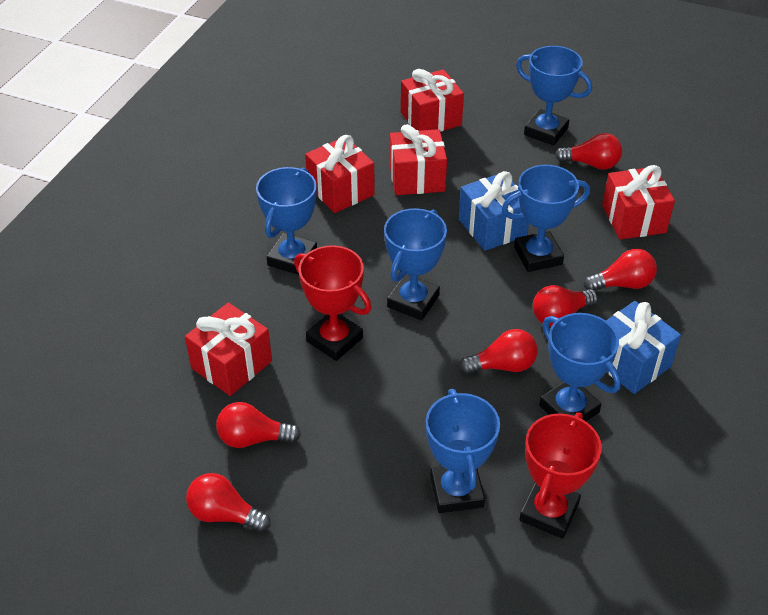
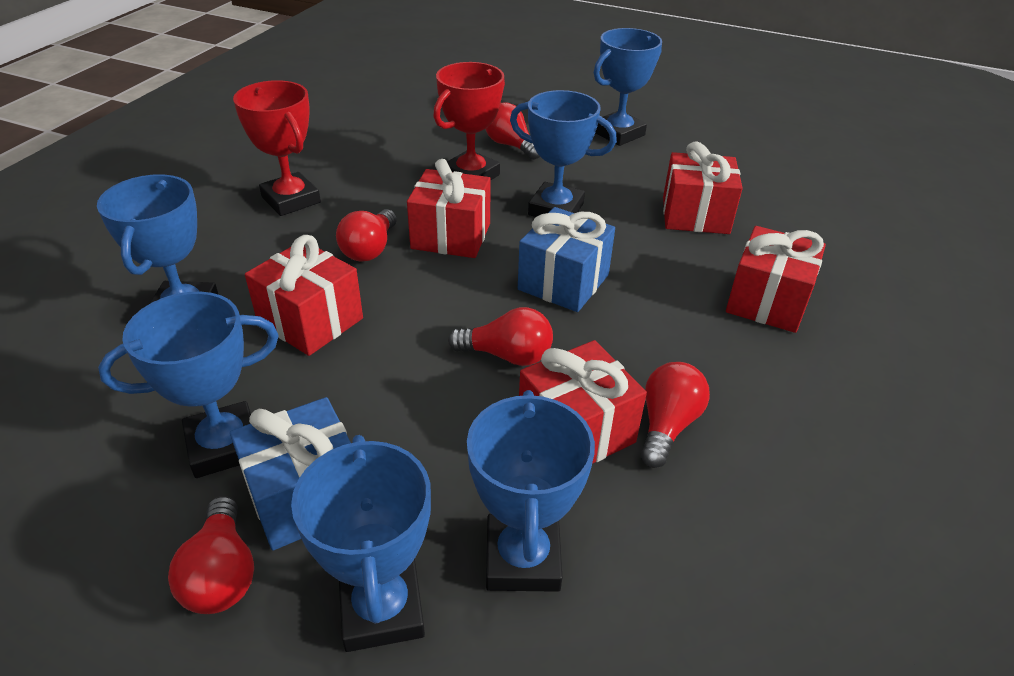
red light bulb: [186,473,271,532] [216,402,301,448] [459,329,538,374] [533,285,598,326] [555,133,622,170] [584,249,657,290] = 6 -> [168,496,254,614] [336,209,397,261] [448,307,553,366] [485,103,540,160] [640,362,710,468] = 5

